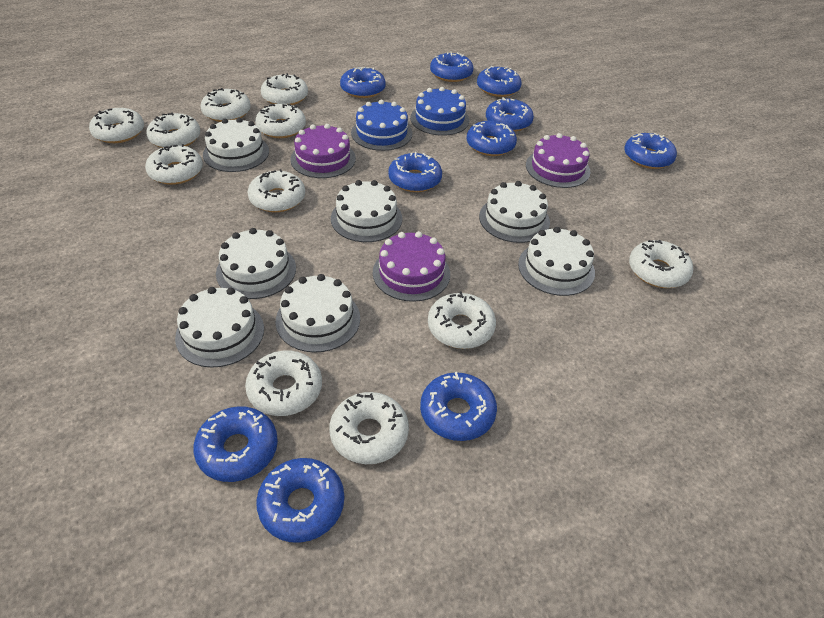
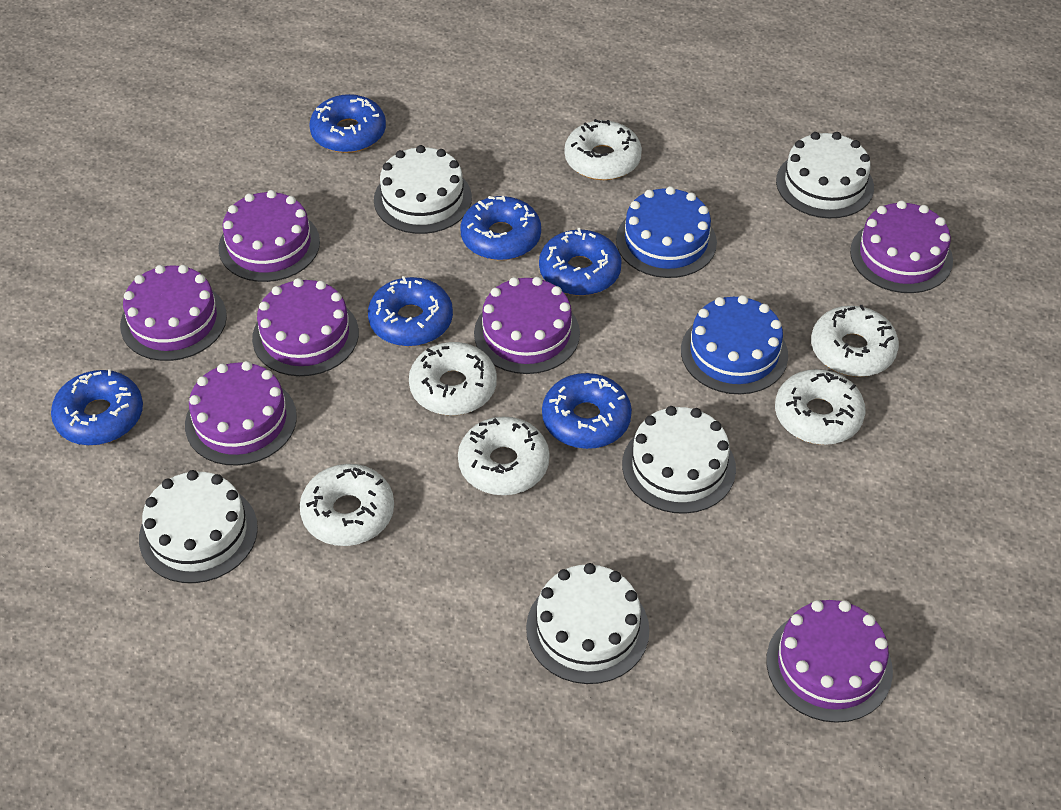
blue donut: [193,406,278,482] [256,458,344,543] [340,67,386,98] [388,152,442,192] [420,372,497,441] [430,52,474,82] [466,121,517,156] [477,66,522,97] [486,97,534,132] [624,133,677,169] = 10 -> [51,369,143,446] [310,94,386,153] [368,276,453,347] [461,196,541,260] [539,228,622,296] [542,373,632,449] = 6
purple cake: [290,124,356,178] [373,231,450,302] [526,133,590,188] = 3 -> [120,265,227,361] [185,361,297,466] [218,190,320,282] [252,278,359,376] [474,277,580,374] [767,600,893,723] [850,201,953,293] = 7
white cake: [175,287,264,368] [203,118,269,172] [216,228,296,299] [276,274,360,353] [331,180,402,242] [479,181,550,243] [518,227,595,296] = 7 -> [139,470,258,583] [374,145,472,234] [526,563,650,684] [622,406,736,514] [776,132,874,218] = 5
white donut: [89,108,144,143] [145,144,203,185] [146,112,200,148] [201,88,251,122] [245,350,322,416] [248,169,305,212] [255,104,306,138] [261,73,308,105] [329,392,409,464] [428,291,496,349] [629,240,693,288] = 11 -> [300,464,394,546] [409,342,497,415] [458,416,550,495] [564,119,642,180] [775,369,865,445] [811,305,899,377] = 6

